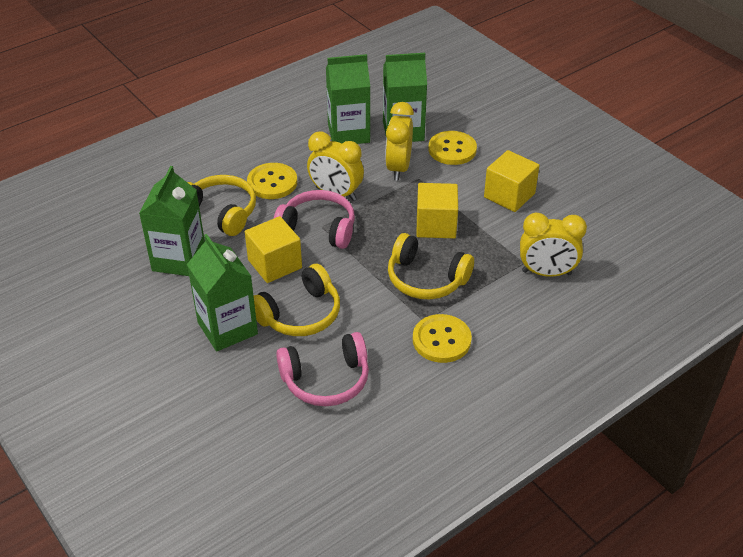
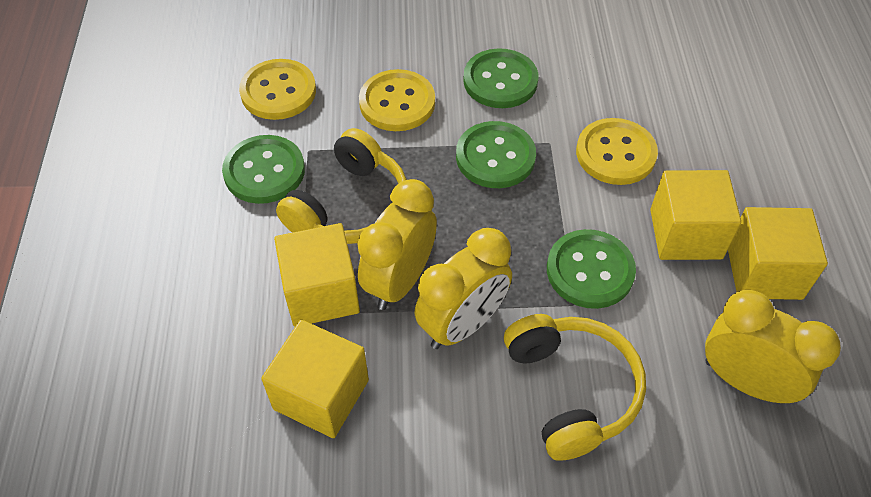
green button: none = 0 -> [222,135,305,204] [456,121,536,188] [463,48,538,108] [547,229,636,309] = 4
green carton: [139,166,205,276] [187,234,258,351] [326,54,370,144] [383,53,427,142] = 4 -> none = 0
pink headphones: [273,190,355,249] [276,332,369,406] = 2 -> none = 0
yellow cube: [245,216,302,283] [416,183,458,238] [484,150,540,212] = 3 -> [261,320,369,438] [274,223,360,327] [650,170,741,260] [728,207,828,300] = 4
yellow headphones: [187,175,256,236] [254,264,340,336] [388,233,474,300] = 3 -> [276,128,407,244] [504,314,646,461] = 2

